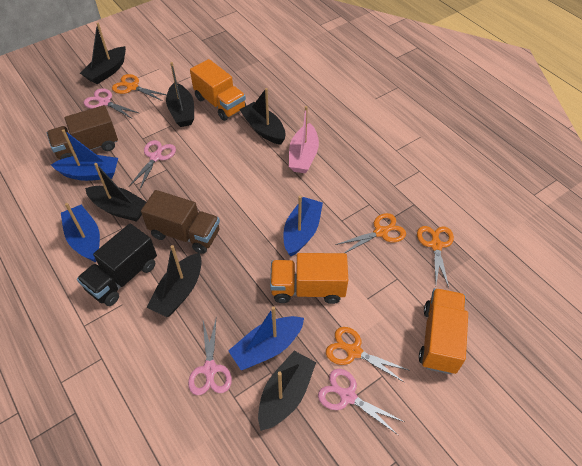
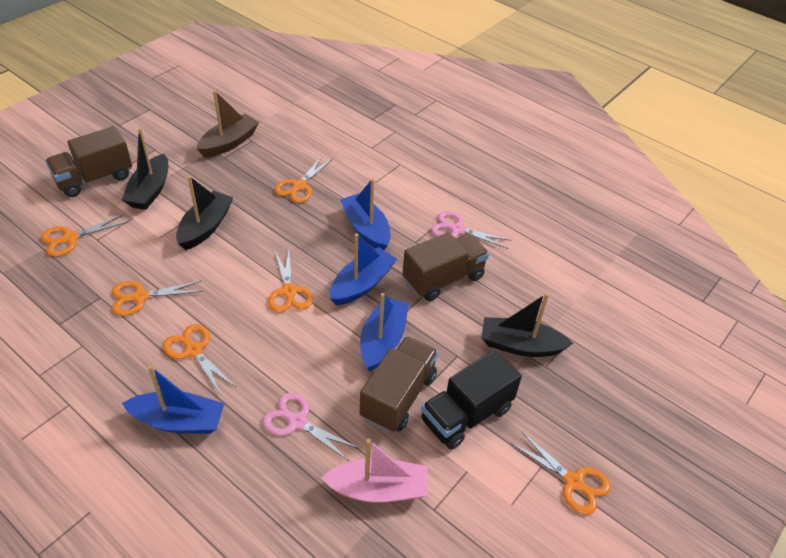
black boat: [80,23,126,84] [85,163,146,222] [147,245,202,317] [166,62,194,127] [239,88,286,145] [258,351,316,431] = 6 -> [122,128,168,210] [176,176,233,250] [481,293,573,357] = 3
brown boat: none = 0 -> [197,90,259,157] = 1
brown truck: [47,105,118,160] [141,190,220,254] = 2 -> [45,126,132,197] [360,336,438,432] [402,232,489,301] = 3
orange scissors: [112,74,167,101] [326,327,410,383] [335,213,406,253] [417,226,454,288] = 4 -> [41,214,128,257] [112,281,203,316] [163,324,235,395] [268,250,313,313] [274,156,333,203] [511,431,611,515] = 6
orange truck: [190,59,246,121] [270,253,348,304] [419,288,468,374] = 3 -> none = 0
pink scissors: [84,88,139,118] [129,140,176,189] [188,319,232,395] [318,369,405,435] = 4 -> [263,393,358,461] [431,211,511,249] = 2

